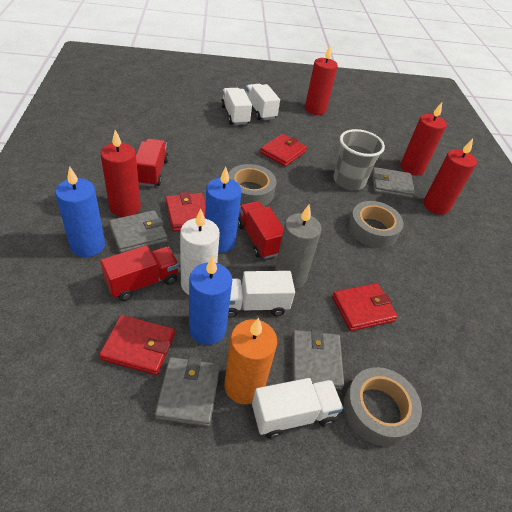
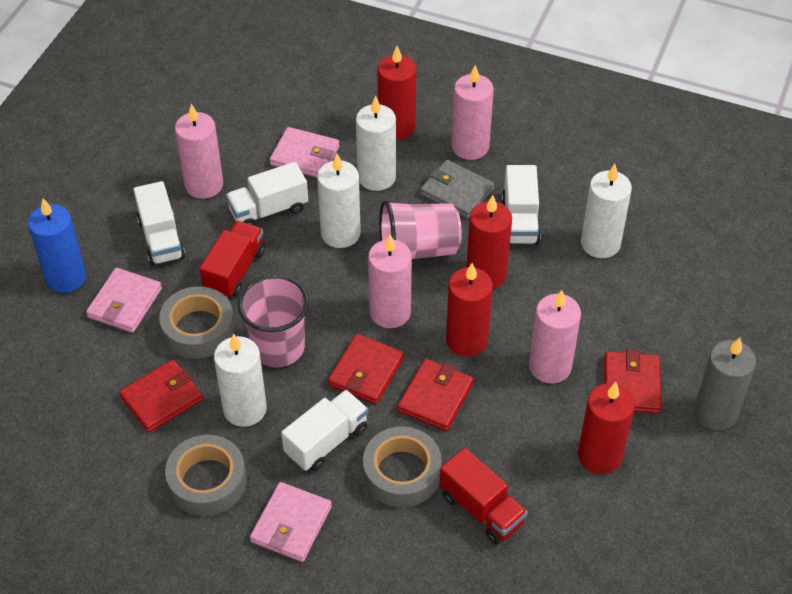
blue candle: [55,166,105,257] [189,256,232,345] [205,167,242,253] = 3 -> [28,198,86,293] = 1
grey cup: [334,129,385,190] = 1 -> none = 0
grey wallet: [109,210,168,253] [155,357,220,427] [292,329,344,390] [372,167,415,198] = 4 -> [420,160,495,219] = 1
orange candle: [224,318,277,404] = 1 -> none = 0
pink candle: none = 0 -> [175,104,223,199] [368,234,412,328] [452,65,494,160] [529,290,581,384] = 4
pink cup: none = 0 -> [238,275,309,367] [379,200,462,259] = 2
pink wallet: none = 0 -> [86,268,162,333] [250,482,332,562] [270,127,339,177] = 3
red truck: [100,245,179,301] [136,139,169,187] [238,201,284,259] = 3 -> [199,221,265,298] [439,448,528,544] = 2
white candle: [180,209,220,295] = 1 -> [214,333,267,427] [317,154,361,248] [356,96,396,191] [581,164,632,258] = 4

